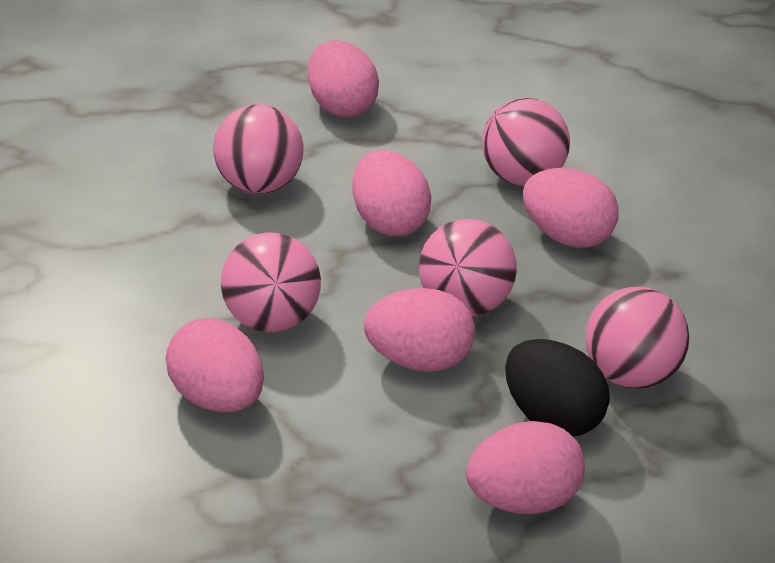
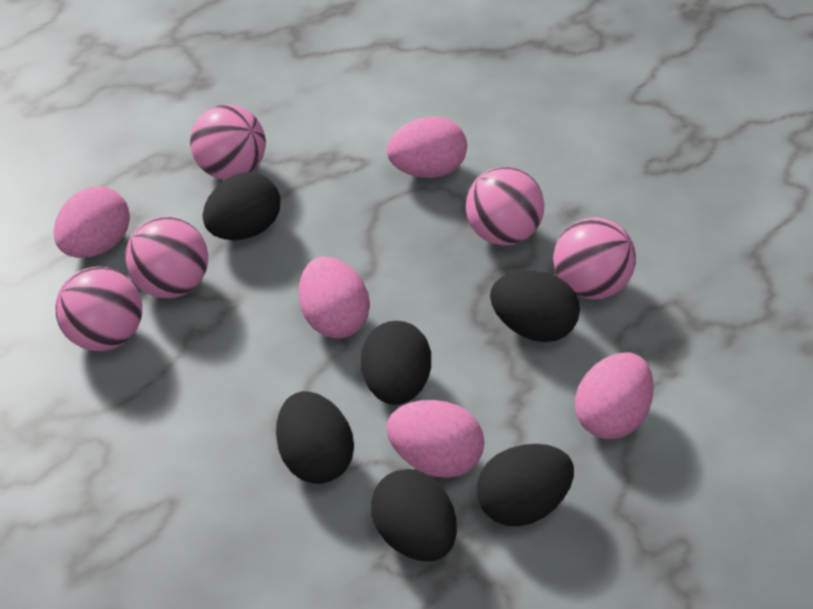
black egg: [505,339,610,437] = 1 -> [203,172,280,240] [276,391,354,484] [361,321,431,405] [371,469,457,561] [477,444,574,526] [490,271,580,342] = 6
pink egg: [166,318,264,412] [308,40,379,118] [352,150,431,236] [364,288,475,372] [466,421,585,514] [523,168,619,248] = 6 -> [54,186,130,258] [299,256,370,338] [386,400,485,478] [387,116,467,178] [575,352,654,439] = 5

